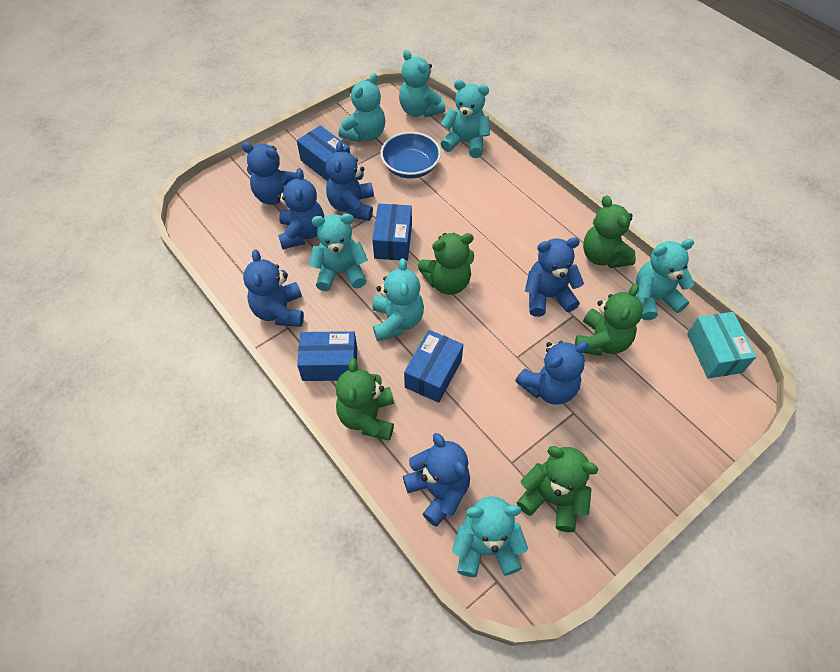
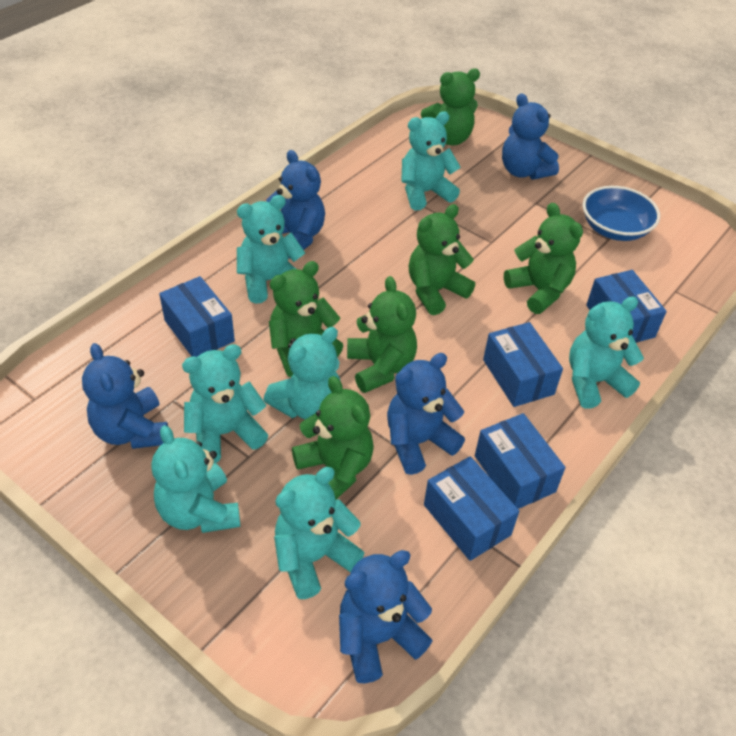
blue box: [297,125,350,181] [297,331,357,381] [372,204,412,261] [404,330,463,403] = 4 -> [159,276,235,357] [424,456,519,561] [475,413,565,509] [483,322,563,407] [586,270,667,343] = 5
blue teddy bear: [242,142,297,205] [243,249,304,327] [277,168,324,250] [326,141,374,221] [403,433,470,527] [515,341,589,405] [525,237,584,317] = 7 -> [82,343,168,449] [266,150,325,259] [339,550,433,683] [387,353,465,475] [502,93,559,180] = 5
green teddy bear: [336,358,394,441] [418,233,474,295] [517,446,598,532] [575,284,643,356] [583,195,636,268] = 5 -> [269,261,343,377] [292,376,374,500] [347,276,417,393] [409,204,475,315] [421,69,480,145] [504,203,583,314] = 6
turquoise box: [687,312,757,379] = 1 -> none = 0

